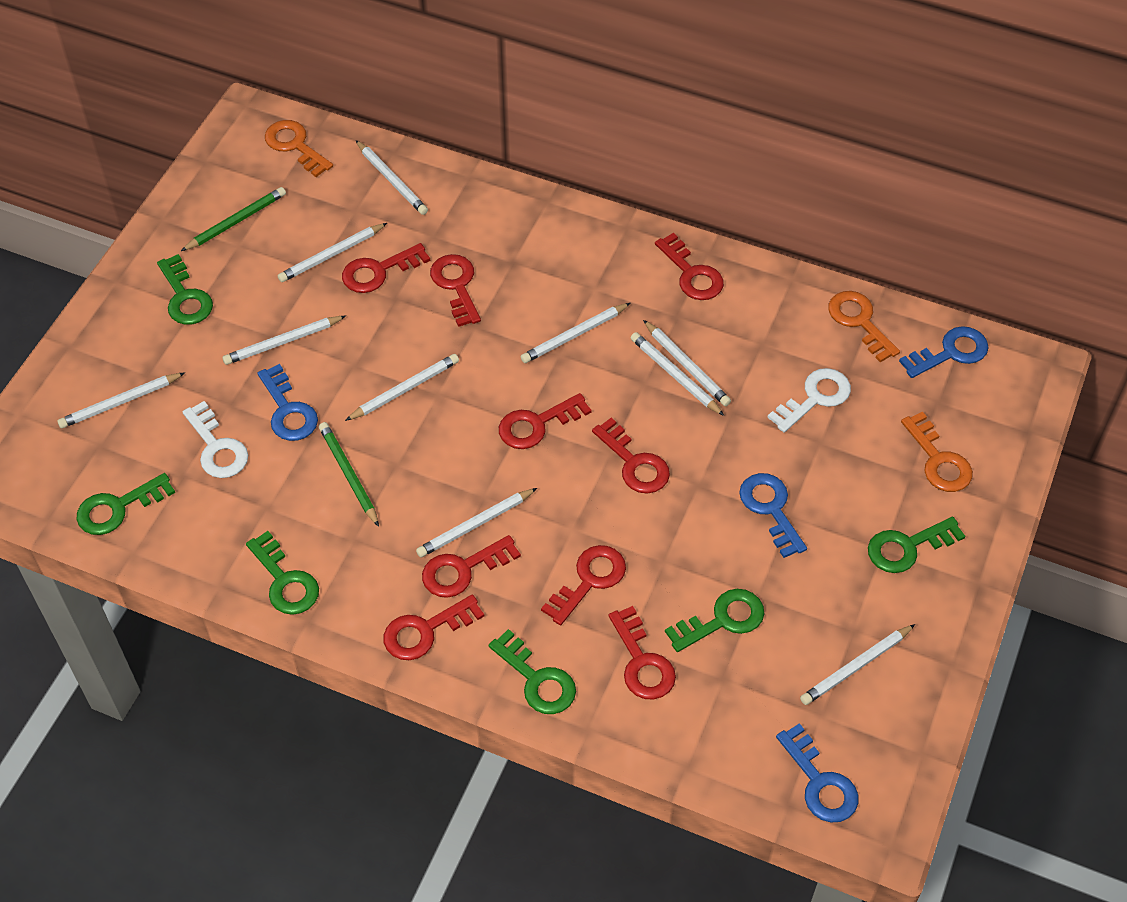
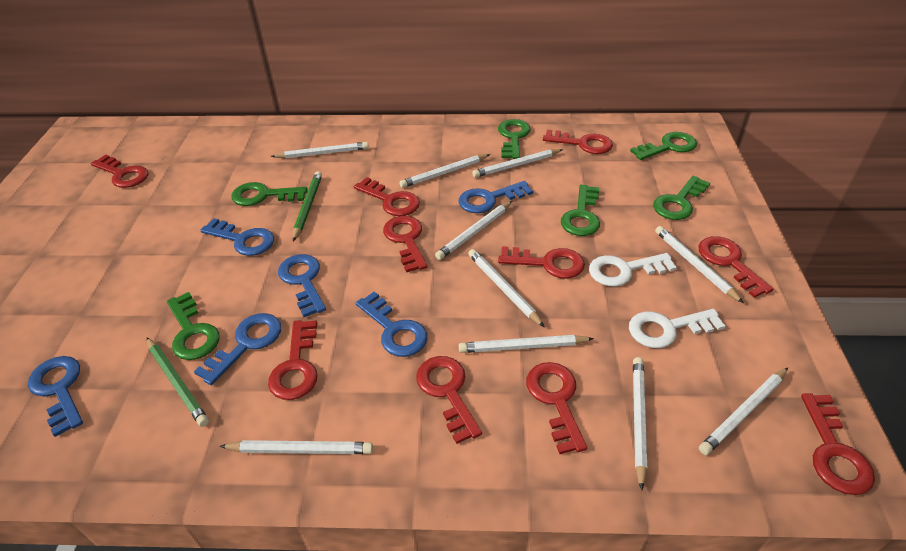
blue key: [258,364,318,441] [739,473,807,558] [776,723,858,823] [899,326,989,378] = 4 -> [28,356,83,437] [194,313,281,385] [200,218,274,256] [278,254,326,317] [356,291,428,357] [459,181,533,213] = 6
orange key: [265,120,333,177] [828,291,900,362] [901,411,973,492] = 3 -> none = 0
red key: [342,243,430,293] [383,594,484,660] [422,535,521,598] [430,254,481,327] [499,393,592,449] [541,545,626,625] [592,418,670,494] [609,606,676,700] [655,233,724,300] = 9 -> [91,155,148,188] [268,320,318,400] [354,177,420,216] [383,216,427,273] [416,356,482,444] [498,246,585,279] [526,362,587,454] [543,129,613,154] [698,236,774,298] [801,393,875,495] = 10

